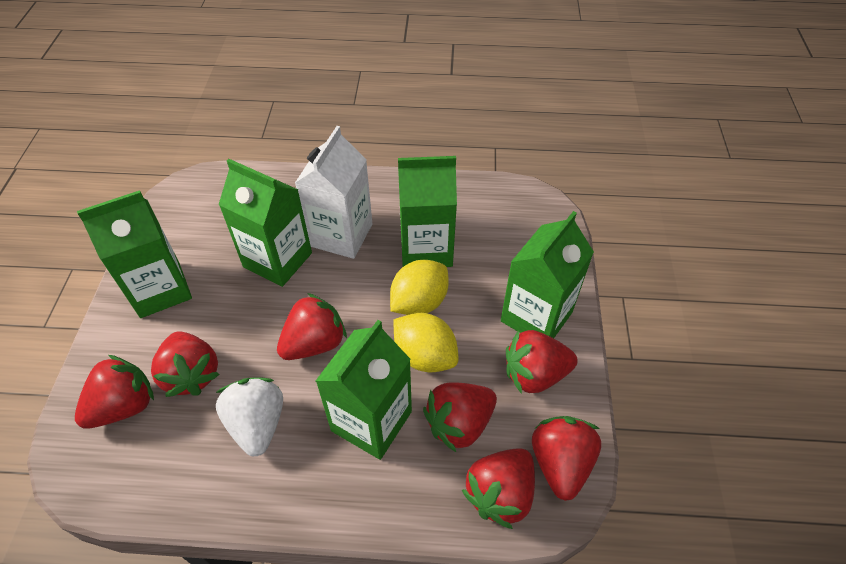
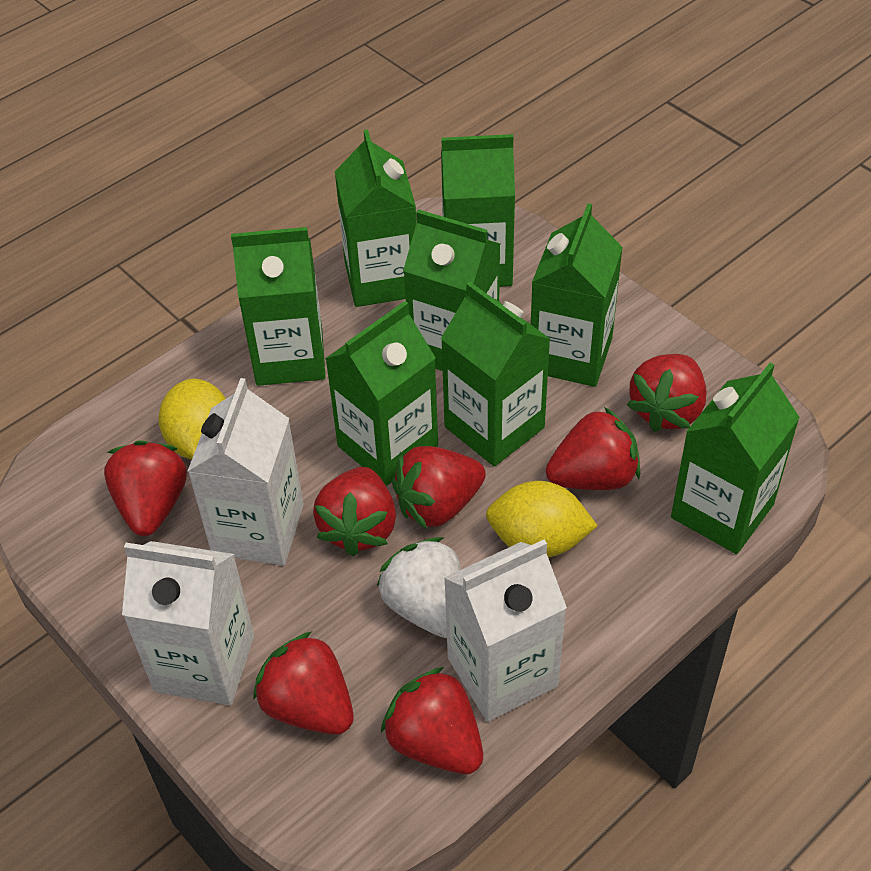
green carton: [77,190,192,318] [218,159,312,287] [316,320,412,460] [398,156,457,267] [501,211,594,338] = 5 -> [231,227,325,386] [325,301,438,486] [335,129,416,307] [403,209,500,371] [441,134,515,287] [441,282,550,466] [531,203,623,387] [671,363,800,554] = 8
white carton: [295,126,372,259] = 1 -> [122,541,254,705] [187,378,304,565] [444,540,567,722] = 3

